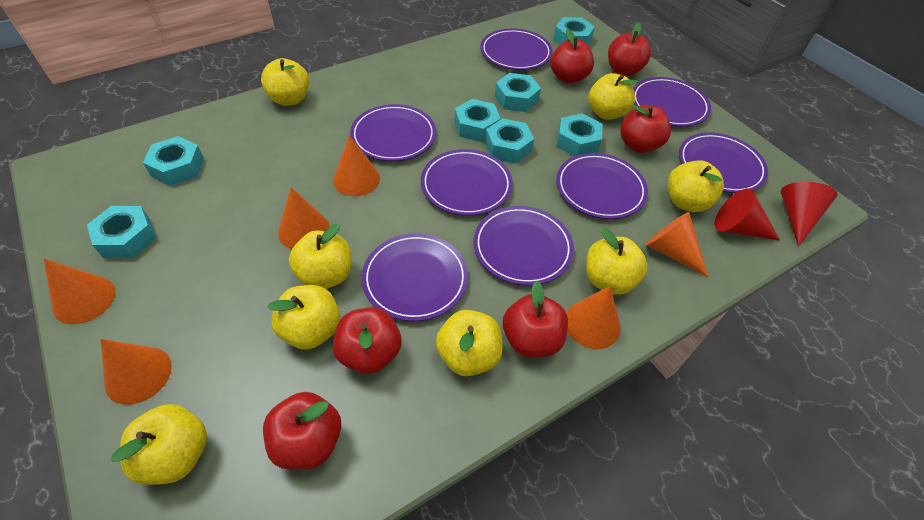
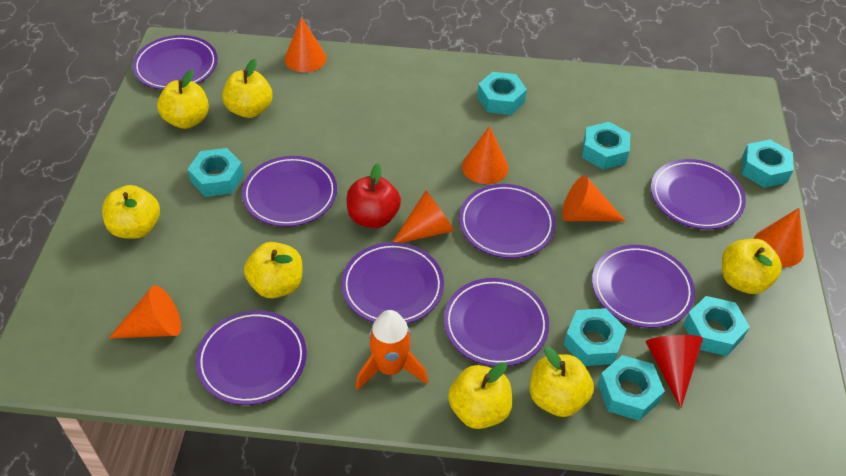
orange rocket: none = 0 -> [356,310,428,390] = 1
red apple: [263,392,341,470] [333,307,402,374] [503,281,568,358] [551,28,594,84] [608,22,651,76] [620,105,671,153] = 6 -> [347,163,401,228] = 1
red cone: [715,189,780,241] [781,182,838,246] = 2 -> [646,335,703,408] = 1
yellow apple: [111,404,207,485] [261,58,309,106] [267,285,340,350] [289,224,351,289] [436,310,503,376] [586,228,648,295] [588,73,638,120] [667,160,724,212] = 8 -> [102,185,160,239] [157,70,209,129] [222,59,272,118] [244,242,302,298] [448,362,512,429] [530,347,594,417] [722,239,782,294] = 7

